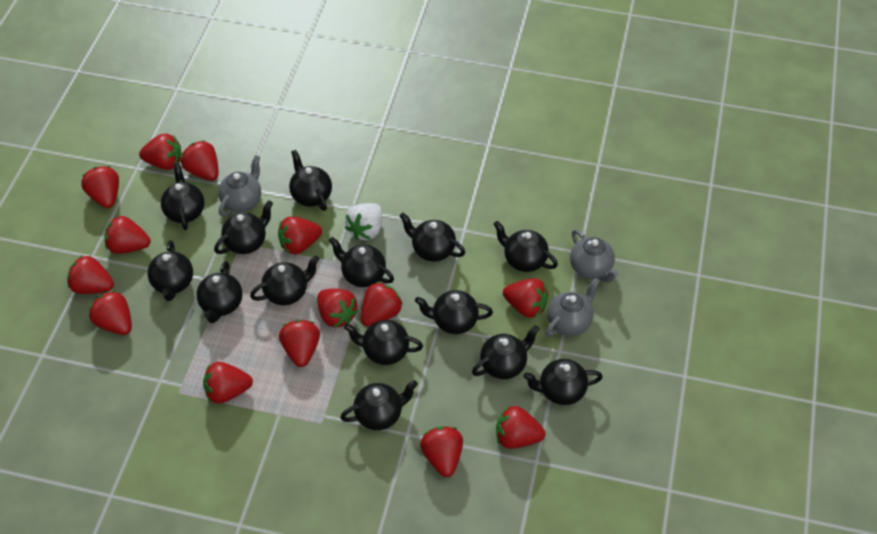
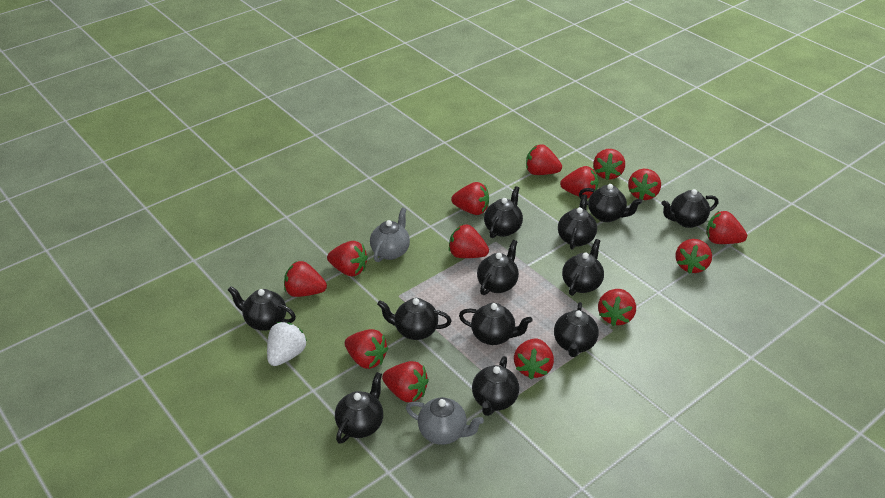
black teapot: [147,240,193,301] [161,163,204,230] [196,261,243,323] [214,200,273,254] [250,256,319,305] [289,150,332,211] [329,237,394,287] [340,380,418,430] [344,320,423,365] [400,213,465,262] [415,290,493,334] [472,325,539,379] [494,221,558,272] [523,359,603,405] = 14 -> [228,286,296,331] [335,372,383,444] [377,298,452,340] [459,303,533,345] [472,356,519,416] [477,240,519,295] [484,186,523,238] [554,302,599,357] [558,194,597,250] [562,239,604,296] [579,184,642,222] [661,189,719,228] = 12
grey teapot: [218,155,261,217] [545,278,600,337] [570,229,619,283] = 3 -> [370,207,410,262] [406,397,484,445] = 2

